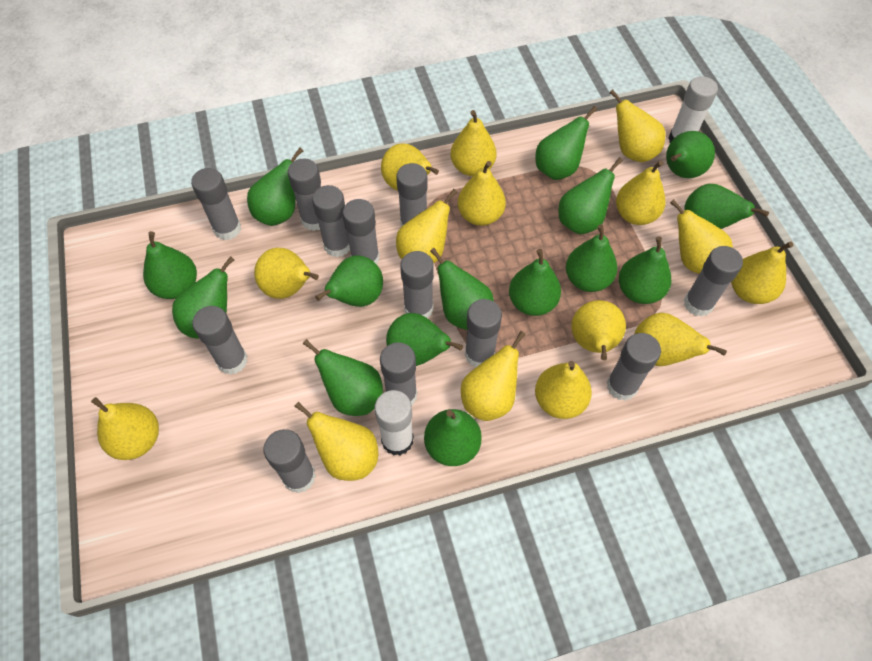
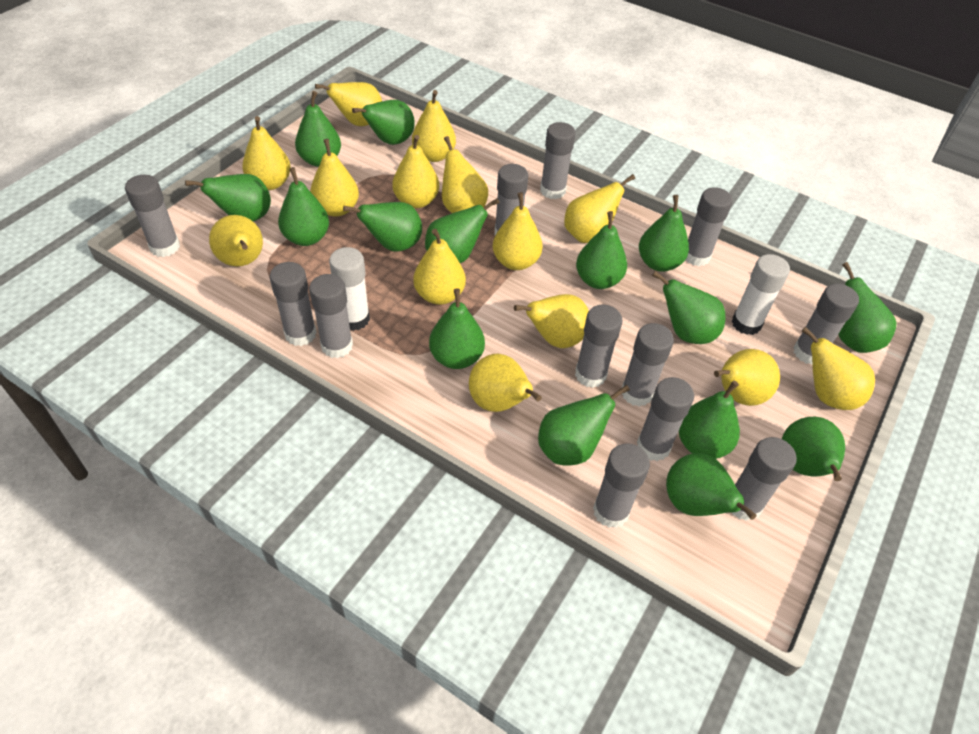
yellow pear: [91,397,159,460] [254,248,319,299] [294,402,378,481] [381,144,439,191] [396,189,458,263] [451,110,497,176] [458,161,506,226] [461,331,526,421] [535,361,592,419] [571,300,626,360] [609,89,665,162] [616,161,665,225] [634,313,727,366] [670,199,733,274] [731,241,793,304] = 15 -> [209,215,263,266] [242,116,291,190] [310,139,359,217] [315,82,382,126] [392,135,439,208] [412,90,456,162] [413,229,466,305] [442,136,488,213] [469,354,542,412] [493,192,543,270] [514,294,589,348] [564,174,635,243] [714,349,780,406] [801,327,875,410] = 14

